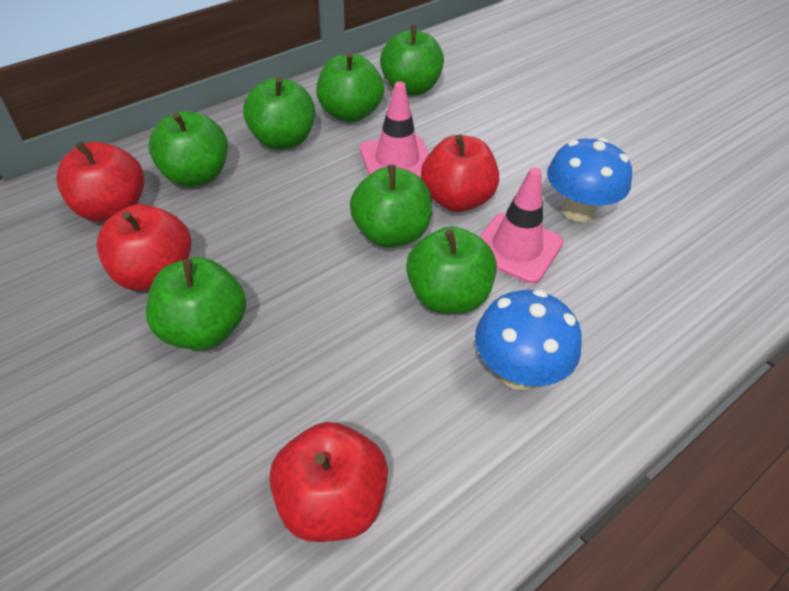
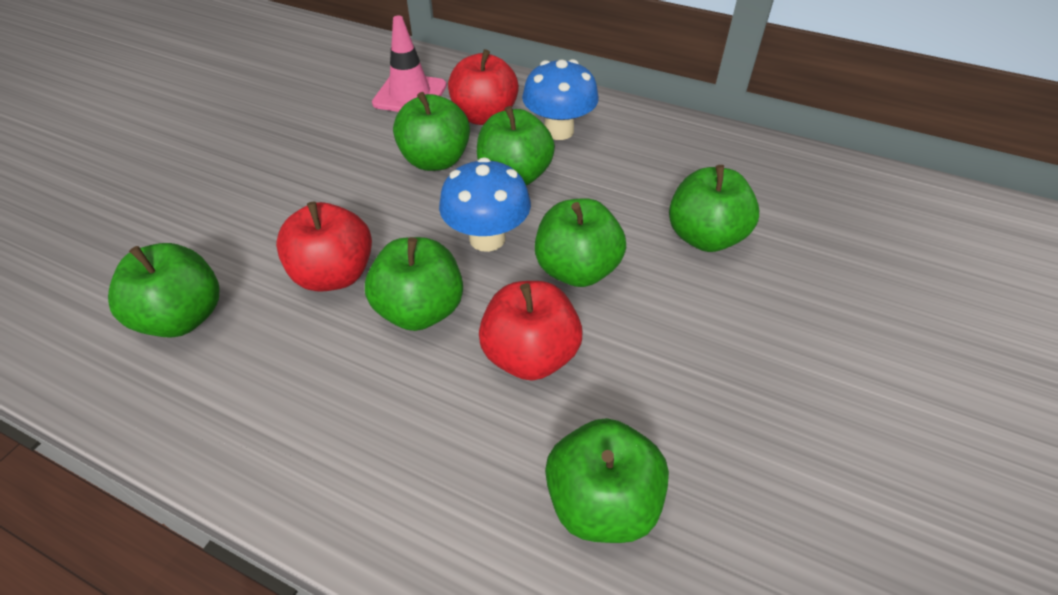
pink traffic cone: [360,82,429,178] [479,167,563,284] = 2 -> [372,16,447,112] = 1
red apple: [56,142,144,222] [96,204,191,291] [269,422,388,542] [421,134,499,212] = 4 -> [276,202,372,292] [448,49,519,125] [479,281,583,381] = 3

